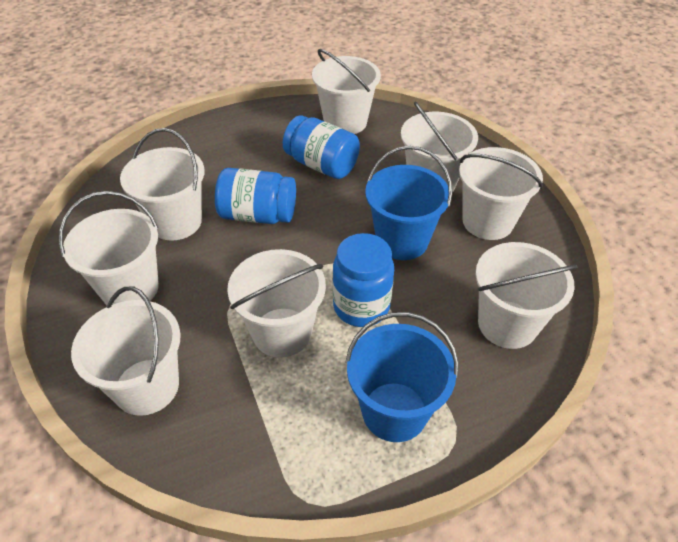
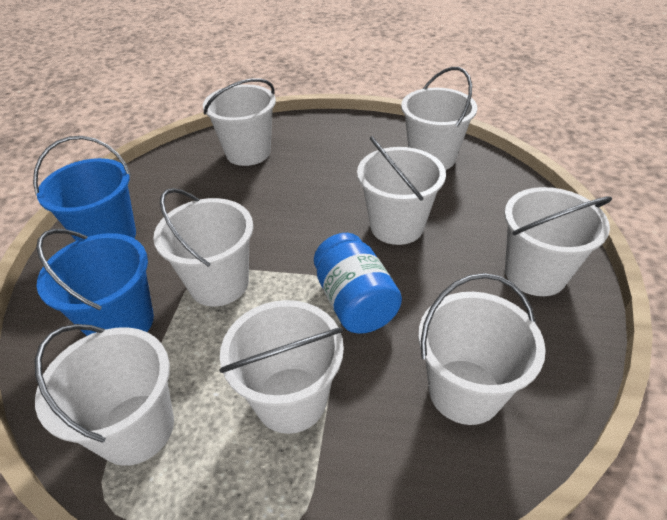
blue jar: [215,168,296,224] [283,115,360,179] [333,233,394,327] = 3 -> [314,233,402,334] = 1

